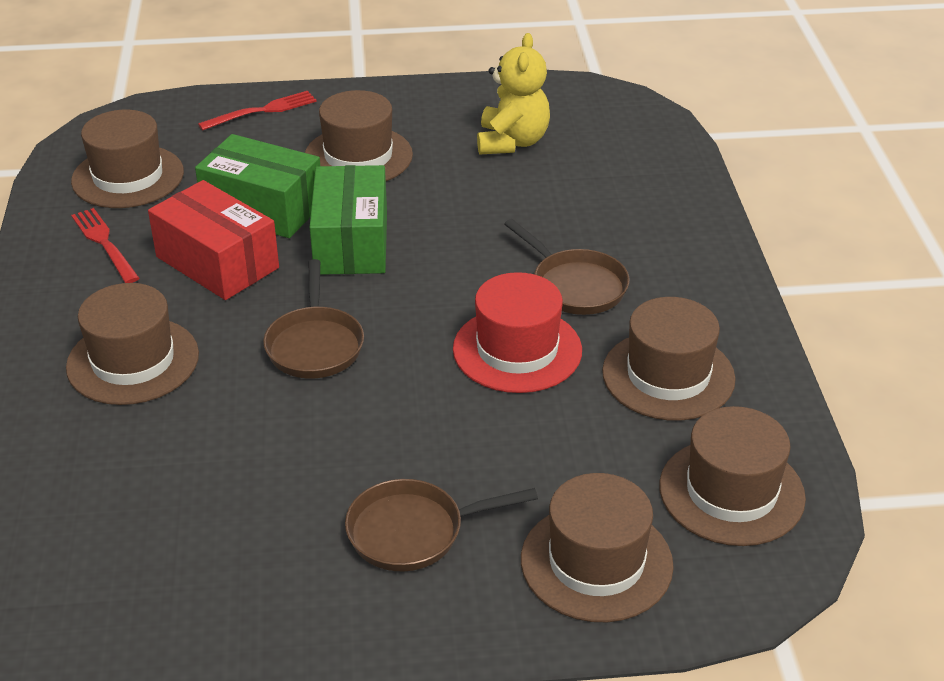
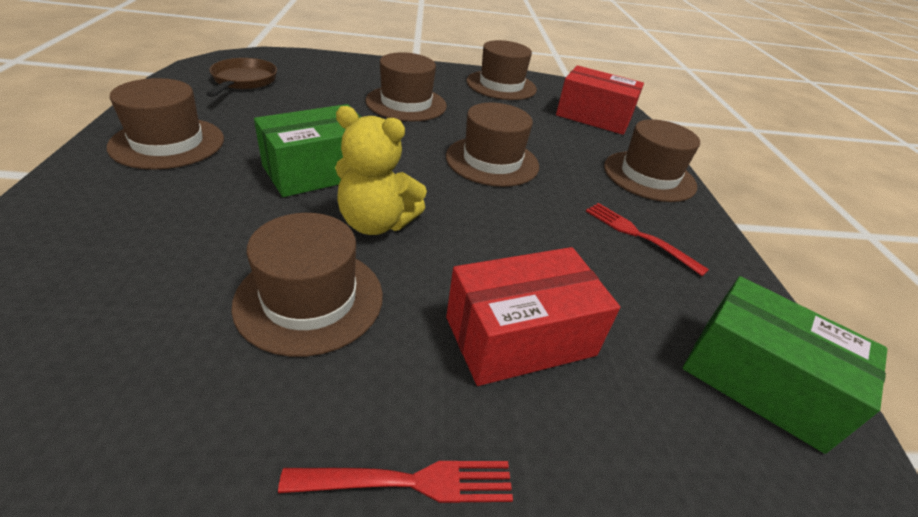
brown pan: [263,259,364,379] [345,479,538,571] [504,219,630,315] = 3 -> [206,58,277,97] = 1
red box: [148,180,279,300] = 1 -> [446,247,620,386] [556,65,644,135] = 2
red hat: [453,272,582,393] = 1 -> none = 0

